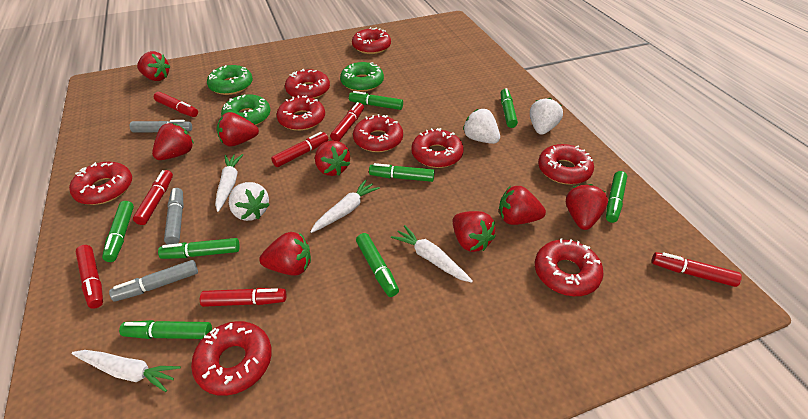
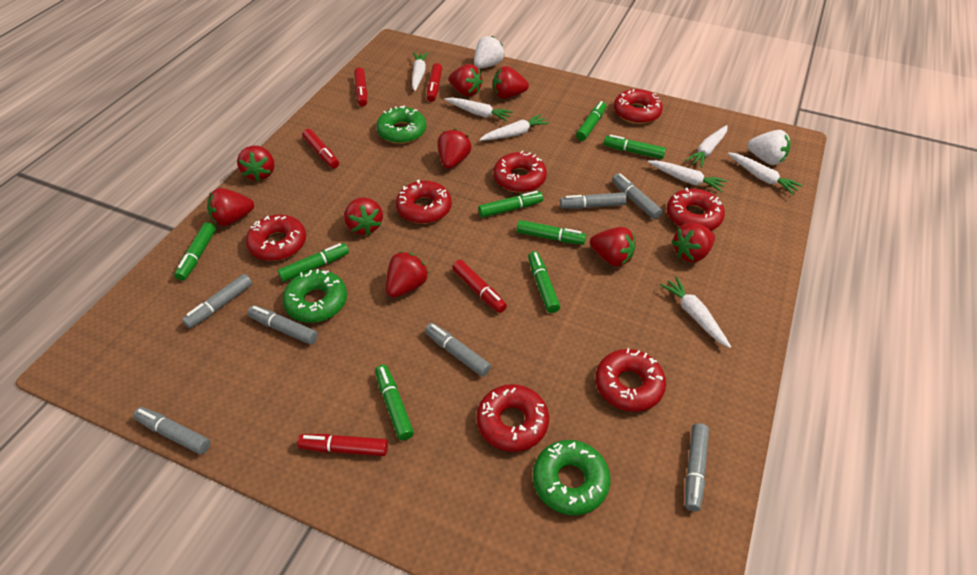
grey marker: [109,260,198,301] [129,120,192,133] [164,188,184,244] = 3 -> [133,407,211,454] [182,274,252,329] [248,305,318,345] [425,323,491,377] [560,192,627,209] [612,173,663,219] [685,423,709,511] = 7
red donut: [69,162,132,205] [191,321,272,396] [277,95,325,131] [285,69,330,99] [352,27,391,54] [353,114,403,152] [411,128,464,168] [535,238,604,296] [538,144,594,185] = 9 -> [246,215,306,261] [396,180,452,224] [476,384,549,452] [493,151,547,193] [595,348,666,412] [614,89,663,124] [667,188,725,230] = 7
red marker: [75,245,103,309] [133,170,173,225] [154,92,198,117] [200,288,286,307] [271,132,328,167] [330,102,364,141] [652,252,742,287] = 7 -> [297,434,388,456] [302,129,339,168] [354,68,367,106] [427,63,442,102] [452,260,507,313] = 5
red strawberry: [137,51,170,81] [152,123,194,160] [217,112,259,147] [259,232,311,276] [315,140,350,176] [453,211,496,252] [499,186,546,225] [566,184,608,230] = 8 -> [207,188,254,226] [237,145,275,181] [344,197,383,235] [386,252,428,298] [437,129,472,169] [449,64,483,97] [493,66,529,99] [590,227,636,267] [672,223,715,262] = 9
white carrot: [71,350,181,392] [215,154,243,212] [310,179,380,233] [391,225,473,283] = 4 -> [412,52,428,91] [445,97,513,122] [479,114,549,141] [647,160,727,192] [660,277,731,348] [685,125,728,168] [727,152,803,195] = 7
white strawberry: [229,182,270,221] [463,109,500,144] [530,98,563,135] = 3 -> [474,36,505,68] [747,130,790,165] = 2

